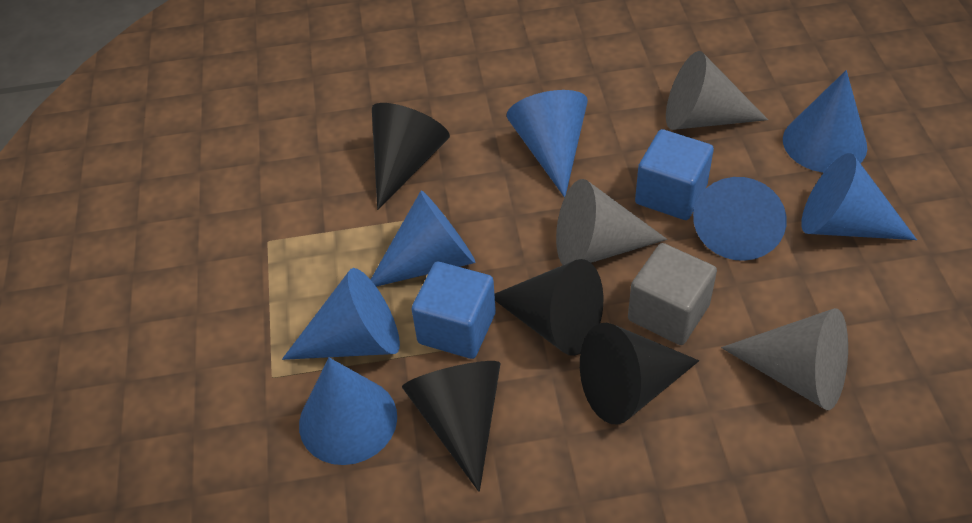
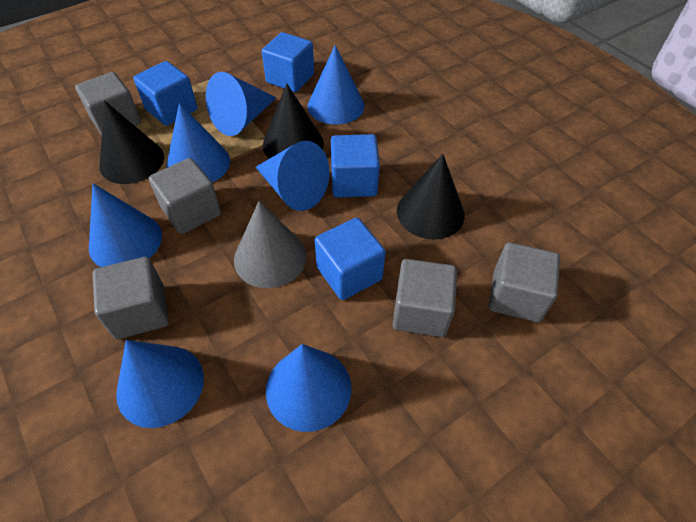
black cone: [372,103,450,210] [402,361,501,492] [495,259,603,356] [580,323,699,424] = 4 -> [100,100,164,184] [263,84,324,159] [397,154,465,239] = 3
blue cube: [411,262,496,359] [635,129,714,220] = 2 -> [133,61,197,126] [262,32,314,92] [315,218,386,300] [331,134,380,198] = 4
grey cone: [556,179,667,265] [666,51,768,130] [721,308,848,410] = 3 -> [234,201,307,288] = 1
grey cube: [628,243,717,345] = 1 -> [75,72,141,135] [92,257,169,339] [149,158,221,234] [392,259,457,337] [489,242,560,322] = 5

